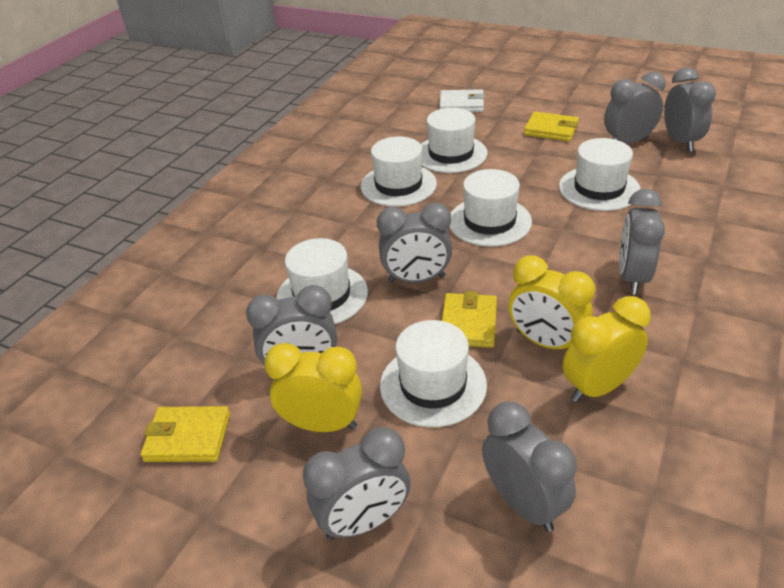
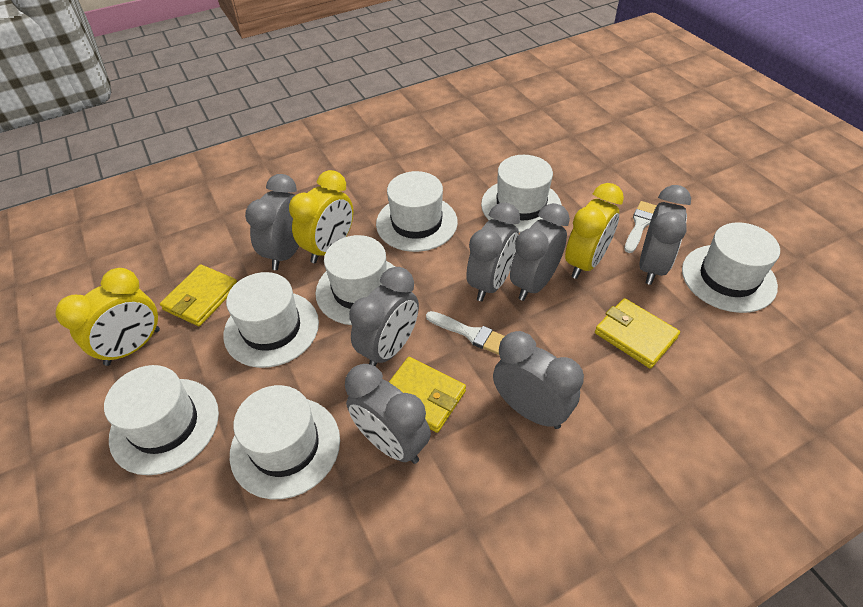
white brush: none = 0 -> [426,311,505,355] [624,201,657,253] = 2
white hat: [276,238,368,324] [361,136,437,207] [380,320,487,427] [421,108,488,173] [449,169,532,247] [559,138,641,211] = 6 -> [104,365,219,475] [223,272,319,368] [230,385,340,499] [315,235,395,325] [376,171,458,252] [481,155,562,233] [682,222,780,313] = 7
white wallet: [439,89,485,112] = 1 -> none = 0

